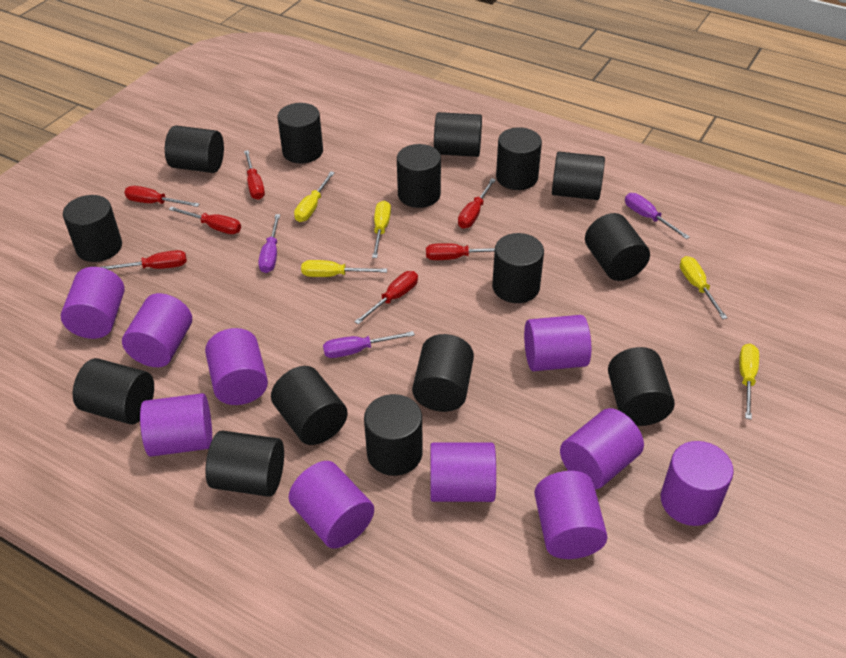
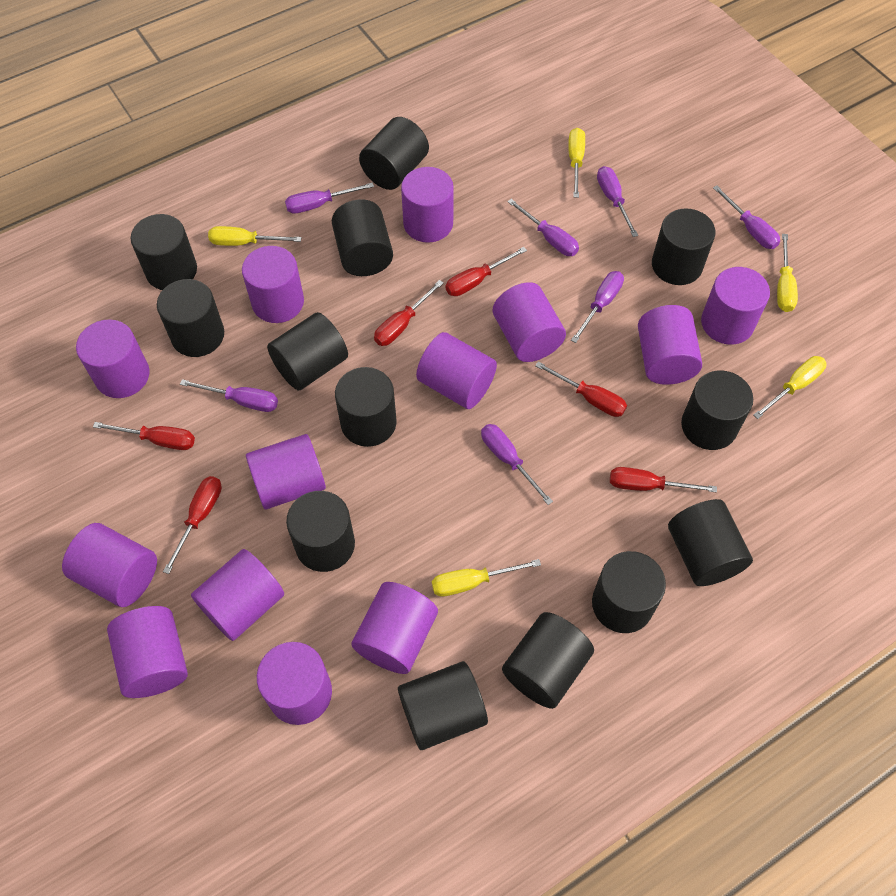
black cylinder: [63,195,122,262] [73,358,154,424] [165,125,224,173] [206,431,284,497] [271,366,348,445] [278,103,323,163] [364,394,423,476] [397,144,441,208] [412,334,474,412] [434,112,482,157] [492,233,544,303] [496,127,542,190] [552,152,605,200] [585,213,650,281] [608,347,675,426] = 15 -> [130,214,197,290] [157,279,224,357] [267,312,348,390] [286,491,355,572] [332,199,393,276] [335,367,397,447] [359,117,429,190] [398,661,488,750] [502,612,594,709] [592,551,666,633] [652,208,715,285] [668,499,753,586] [681,371,753,450] = 13
purple cylinder: [61,267,125,339] [122,293,192,367] [140,393,212,457] [205,328,268,405] [288,461,374,549] [430,442,496,502] [524,315,591,371] [534,471,608,559] [560,408,644,489] [661,441,734,526] = 10 -> [62,523,157,607] [76,319,150,398] [107,606,188,698] [191,549,284,641] [242,246,304,323] [246,434,326,509] [257,642,332,725] [351,582,438,674] [401,167,454,243] [416,332,497,409] [493,282,566,362] [638,305,702,385] [701,267,770,345] = 13
purple screwdriver: [258,214,280,273] [323,331,415,358] [625,193,690,239] = 3 -> [180,379,278,412] [285,183,374,213] [481,424,553,505] [507,199,579,256] [571,271,624,343] [597,166,638,237] [713,185,780,249] = 7
red screwdriver: [101,250,187,269] [124,186,199,207] [168,207,241,234] [244,150,265,200] [354,271,418,324] [426,243,495,260] [458,178,496,229] = 7 -> [93,422,195,450] [163,476,222,574] [374,280,444,346] [446,247,527,296] [535,361,627,417] [610,467,717,493] = 6

